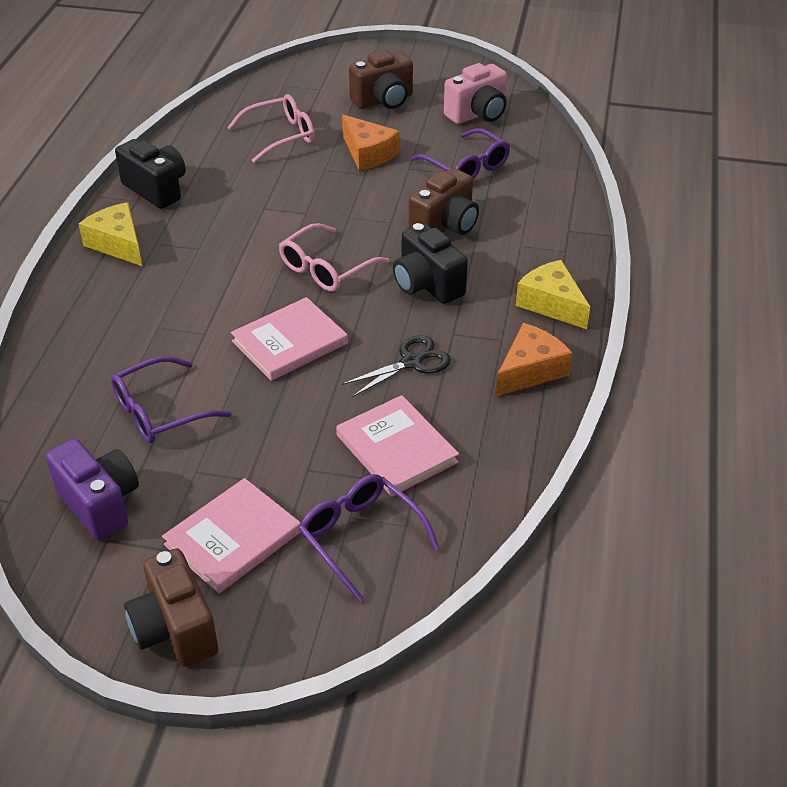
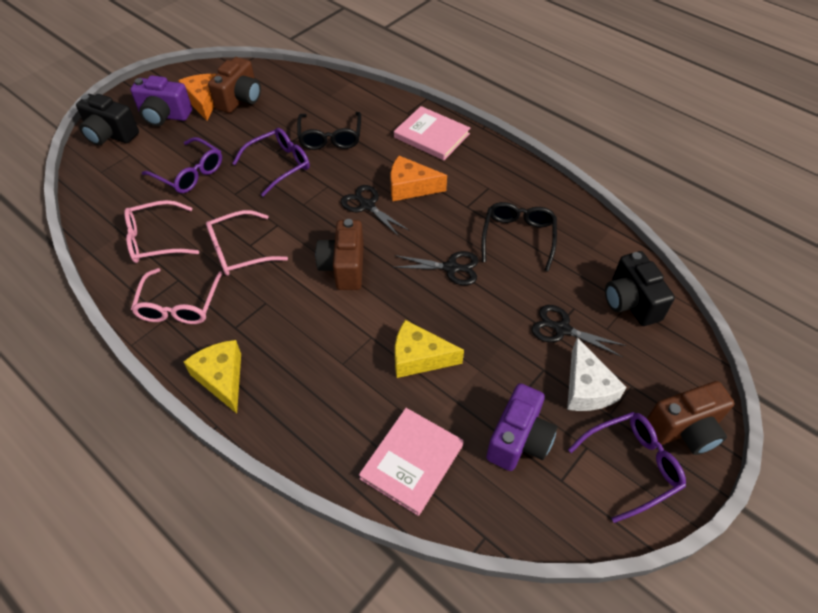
black glasses: none = 0 -> [297,112,361,150] [481,202,557,272] = 2
black scissors: [342,335,451,397] = 1 -> [341,185,410,236] [392,251,479,285] [532,305,626,357] = 3
pink book: [162,478,301,593] [231,297,348,381] [336,395,459,497] = 3 -> [359,408,464,516] [394,106,470,160] = 2
pink camera: [444,63,507,124] = 1 -> none = 0
pink glasses: [227,94,315,163] [279,223,389,292] = 2 -> [124,200,199,263] [131,268,223,324] [206,210,288,276] = 3
purple camera: [46,439,139,540] = 1 -> [130,75,192,126] [486,383,557,471] = 2
white cheese: none = 0 -> [567,338,627,411] = 1

